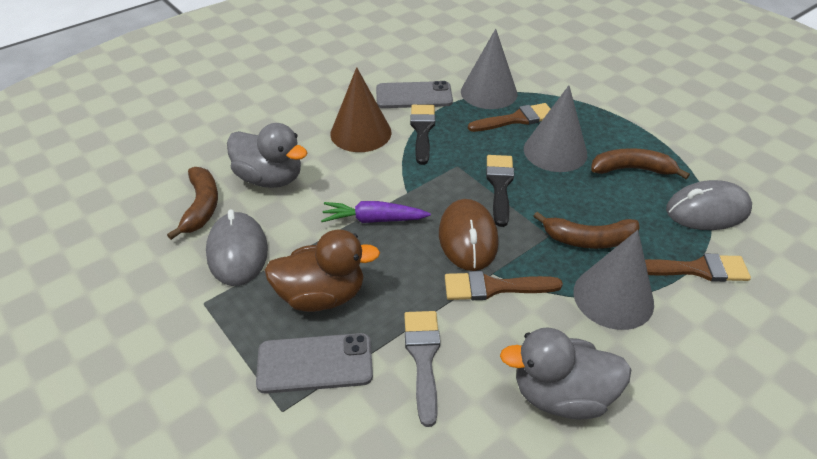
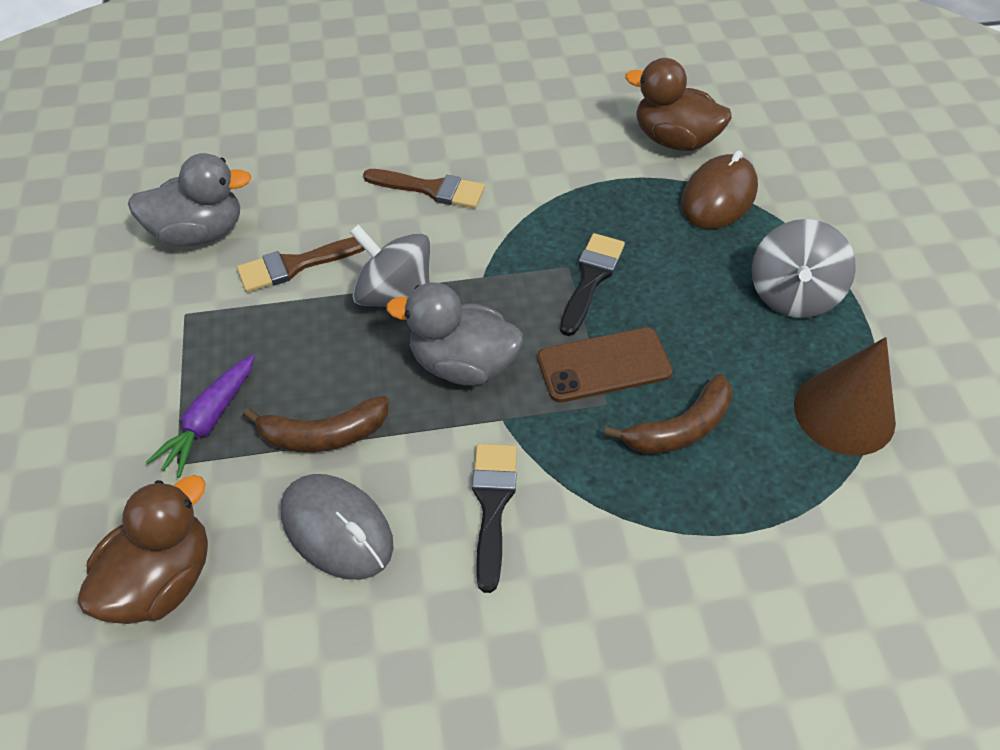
brown banana: [167,167,218,240] [533,212,640,249] [591,148,690,179] = 3 -> [243,395,389,452] [604,374,733,454] = 2
brown brush: [445,271,563,300] [468,103,550,132] [645,254,751,282] = 3 -> [237,237,365,292] [363,169,485,209] = 2
brown duck: [264,229,380,312] = 1 -> [78,475,208,624] [625,58,732,151] = 2
brown phone: none = 0 -> [537,327,673,403] = 1
grey brush: [404,311,440,427] = 1 -> none = 0
grey cone: [461,29,518,109] [524,85,587,172] [573,230,654,330] = 3 -> none = 0
grey mouse: [206,209,268,286] [666,180,752,230] = 2 -> [281,474,394,580] = 1
grey phone: [256,333,373,394] [376,81,453,108] = 2 -> none = 0
grey spinning top: none = 0 -> [350,224,430,307] [752,219,856,318] = 2

